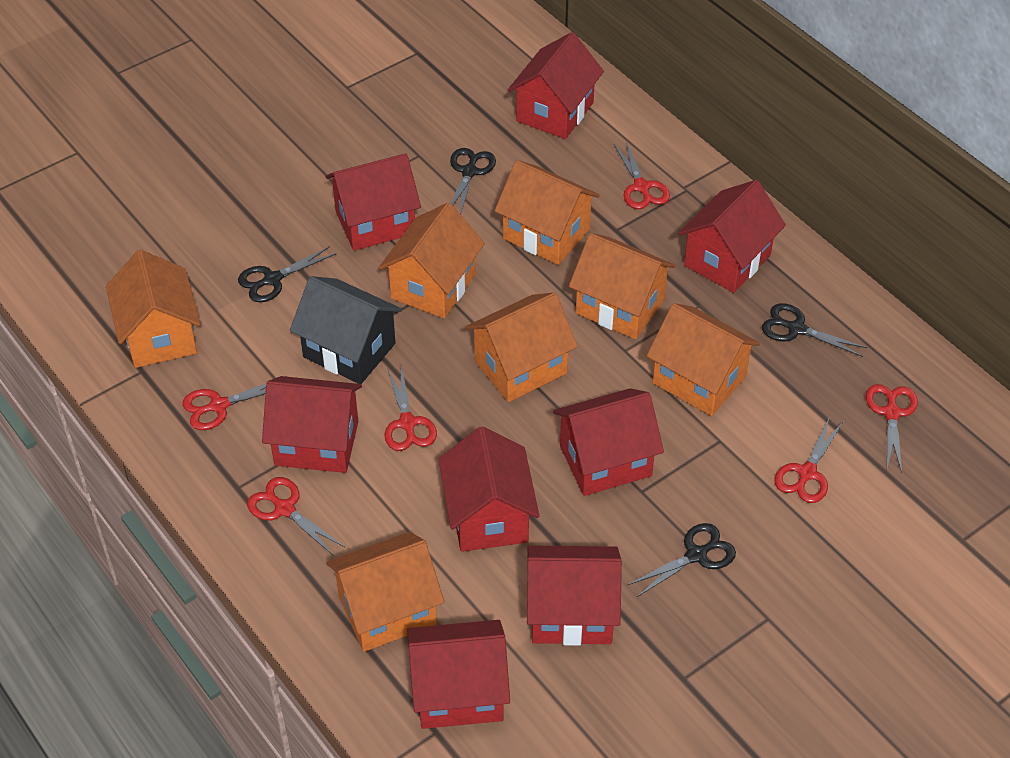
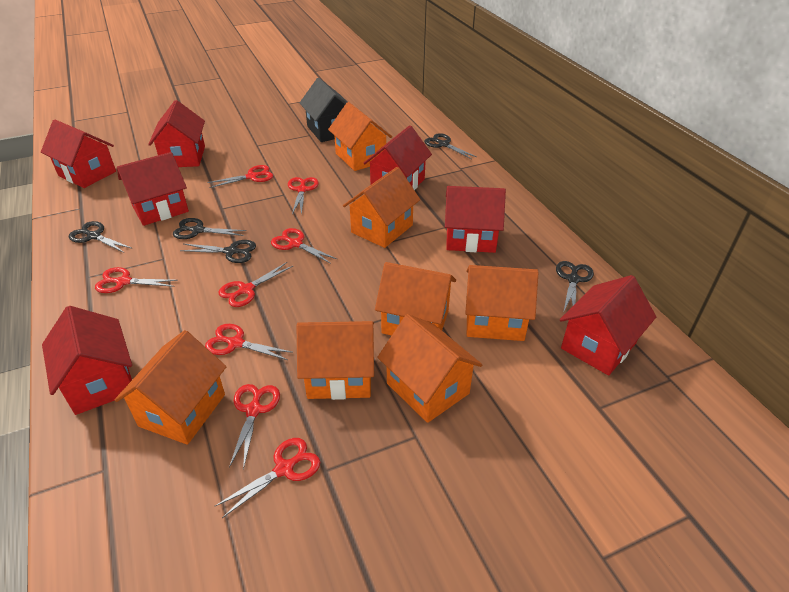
black scissors: [238,246,337,302] [450,148,496,215] [628,523,736,597] [762,303,868,357] = 4 -> [69,221,133,253] [173,218,247,239] [180,240,256,263] [424,133,477,159] [556,261,594,313] = 5
red house: [262,376,362,473] [325,153,421,251] [407,620,510,729] [438,427,540,552] [508,32,604,139] [527,545,622,646] [553,388,664,496] [678,180,786,293] = 8 -> [41,120,116,188] [42,306,132,415] [117,152,189,226] [148,100,205,167] [364,125,432,190] [445,186,506,253] [560,275,656,376] = 7
red scissors: [182,376,287,430] [247,477,345,556] [385,365,437,451] [614,141,670,209] [775,419,843,503] [866,384,918,473] = 6 -> [95,267,178,293] [205,324,293,360] [207,165,273,188] [215,438,320,518] [218,262,293,307] [229,384,280,470] [271,228,337,264] [288,177,319,215] = 8

